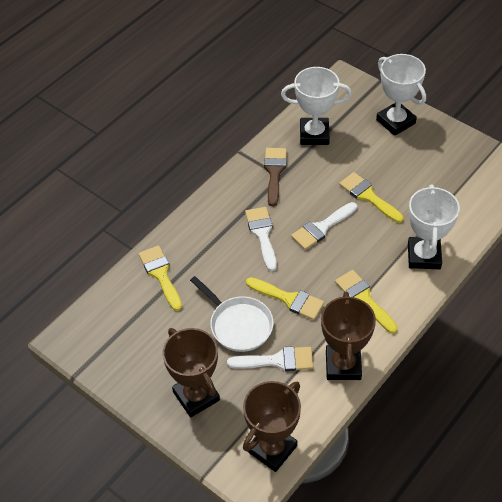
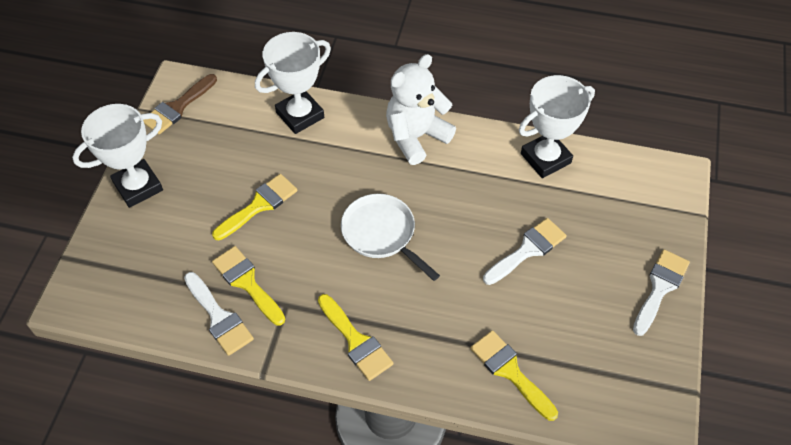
brown trophy: [162,328,220,417] [243,381,301,472] [321,292,376,380] = 3 -> none = 0
white teddy bear: none = 0 -> [386,54,456,165] = 1

